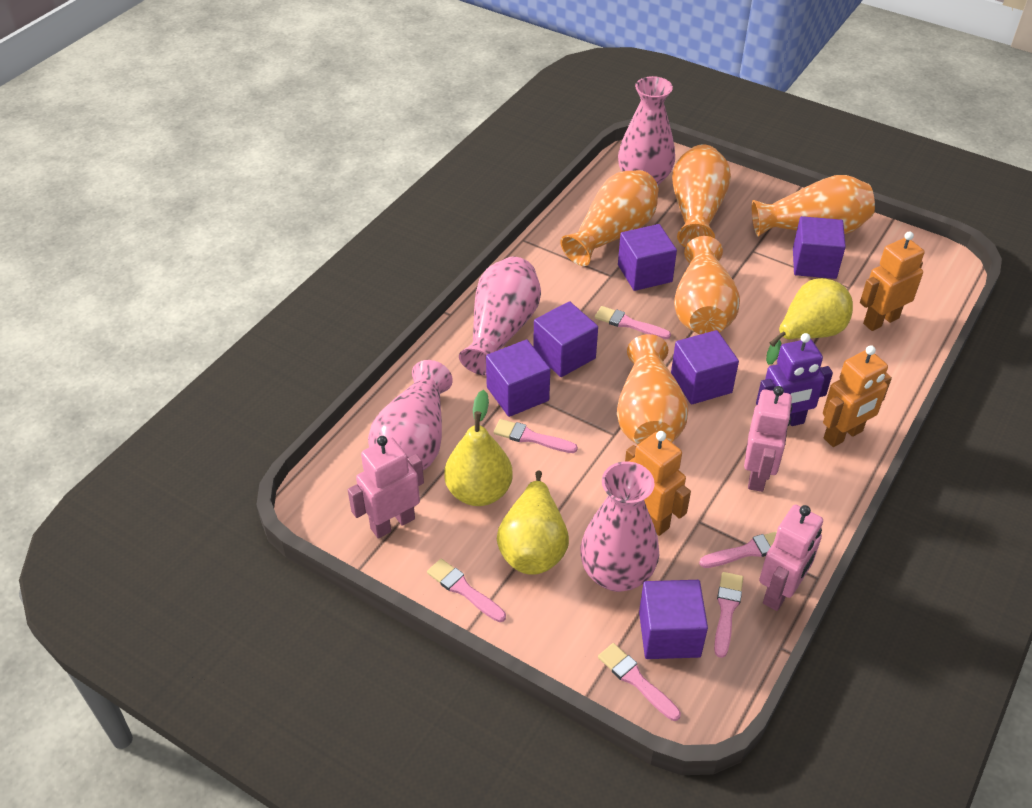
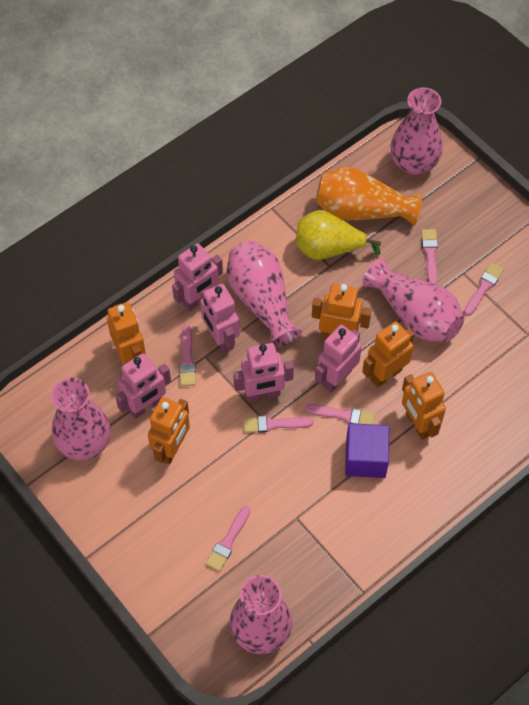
orange robot: [625,431,691,536] [823,346,892,447] [860,231,924,331] = 3 -> [107,302,146,363] [148,397,190,464] [312,284,371,339] [362,321,414,388] [402,372,446,439] = 5
orange vase: [560,170,659,266] [617,334,688,445] [672,144,731,247] [674,236,740,334] [752,175,875,237] = 5 -> [316,167,422,226] = 1
pink robot: [348,436,424,538] [744,386,792,492] [759,505,823,611] = 3 -> [115,353,171,419] [172,243,223,311] [200,284,240,353] [233,343,294,402] [315,325,362,392] = 5
pink vase: [368,360,453,470] [459,257,541,376] [580,462,659,592] [618,76,675,185] = 4 -> [51,378,111,460] [227,241,302,347] [230,575,293,654] [362,258,464,342] [390,87,443,175] = 5
purple cube: [486,339,550,417] [533,301,598,377] [618,224,677,291] [639,580,708,659] [671,330,739,404] [793,216,846,279] = 6 -> [345,423,389,478] = 1
purple robot: [756,333,833,426] = 1 -> none = 0
yellow pear: [444,390,513,506] [497,471,569,575] [766,278,853,365] = 3 -> [296,210,381,260] = 1

